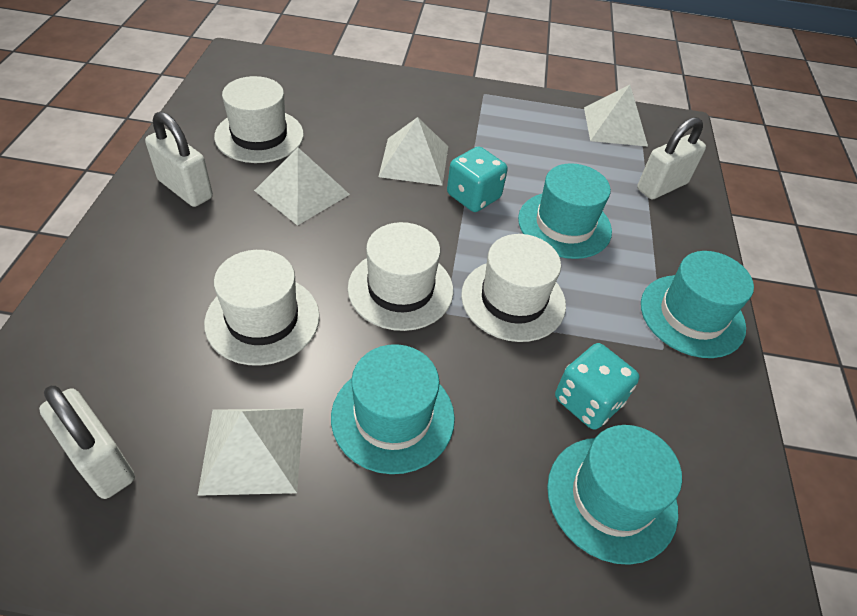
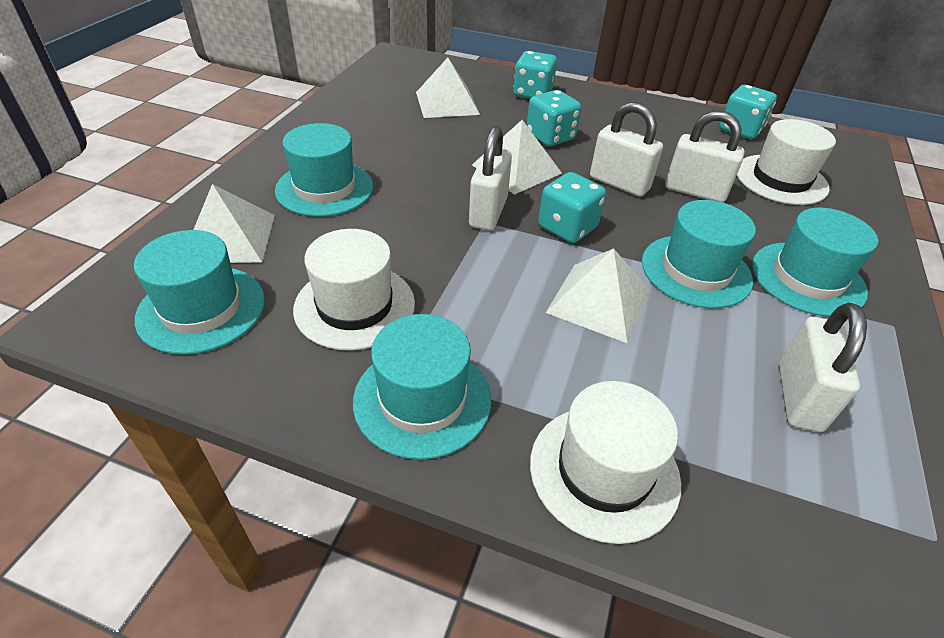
turquoise dice: [447,146,508,212] [555,343,639,430] = 2 -> [513,51,557,99] [527,90,581,147] [538,172,606,243] [720,85,777,139] = 4
turquoise hat: [331,344,455,474] [518,163,612,259] [547,425,682,565] [641,251,754,358] = 4 -> [134,230,265,355] [275,123,373,217] [353,314,491,460] [642,200,756,308] [752,208,878,317] = 5
white hat: [204,250,320,365] [214,76,304,163] [348,222,453,331] [461,234,566,342] = 4 -> [293,229,415,350] [530,381,681,544] [737,119,836,205] = 3
white padlock: [39,386,135,499] [145,111,213,207] [637,117,706,199] = 3 -> [469,126,512,231] [590,102,663,197] [665,111,745,202] [779,302,867,432] = 4

